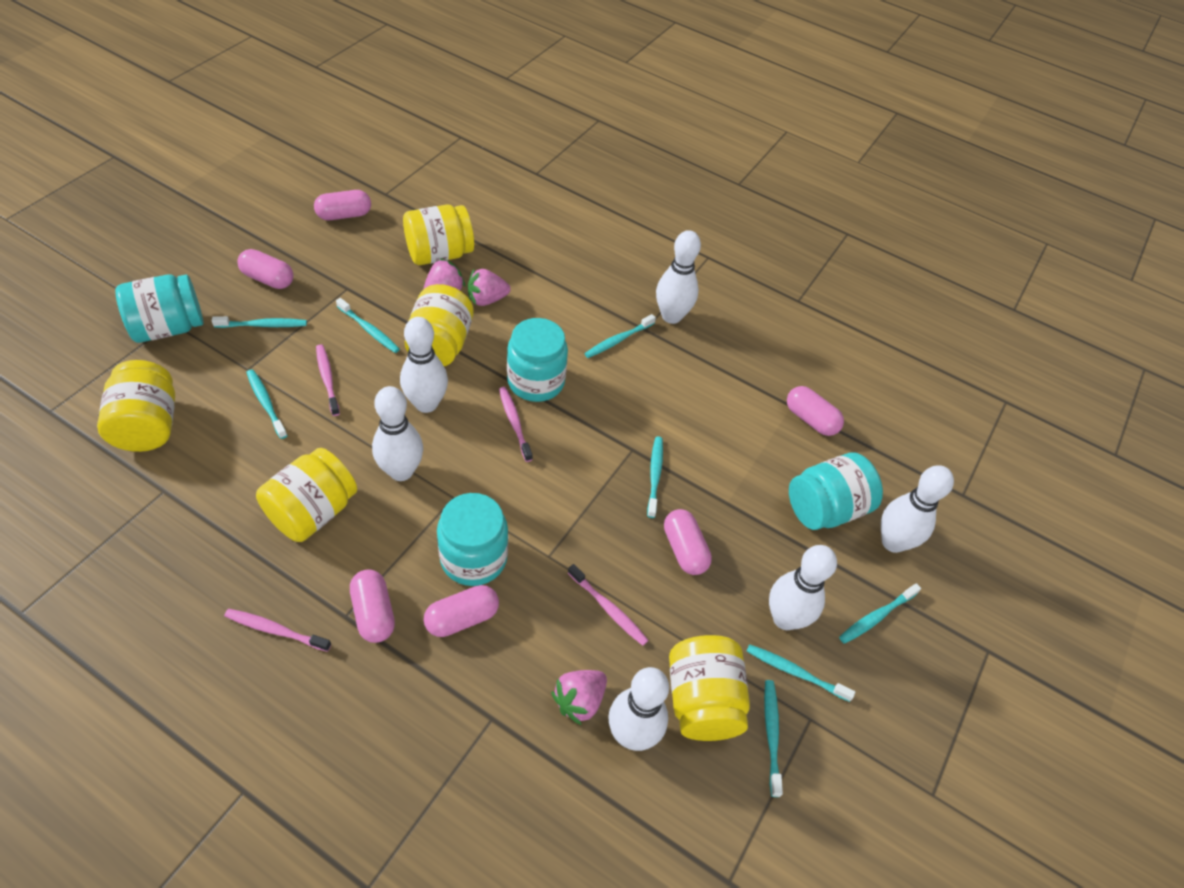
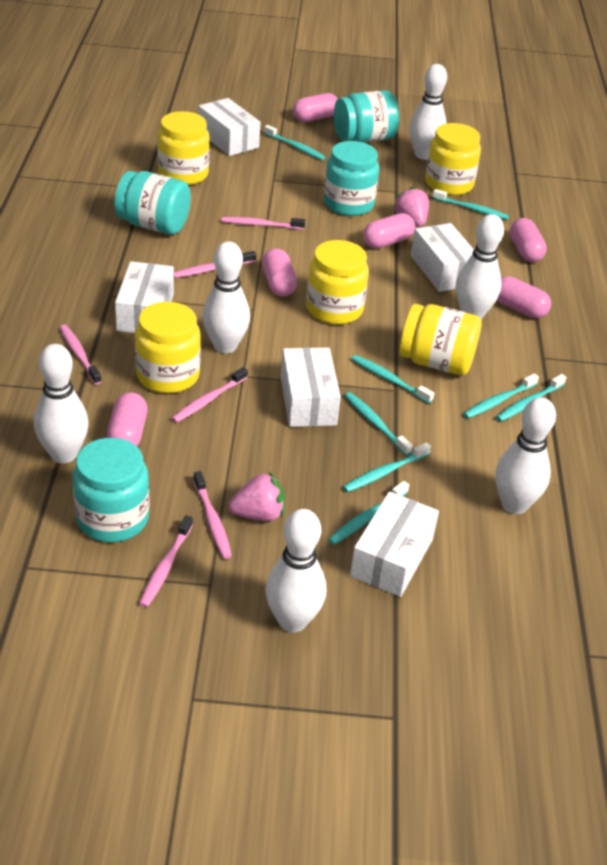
pink strawberry: [423,258,465,290] [468,269,511,306] [551,670,607,725] = 3 -> [229,472,285,521] [393,186,429,227] = 2
pink toothbrush: [224,609,331,652] [316,344,340,416] [499,387,533,462] [568,564,649,646] = 4 -> [59,325,102,385] [139,515,193,607] [172,367,248,423] [174,251,256,278] [193,471,232,559] [222,217,305,230] = 6
white box: none = 0 -> [115,261,174,333] [198,98,261,156] [280,348,341,427] [350,491,439,597] [411,223,474,292] = 5

